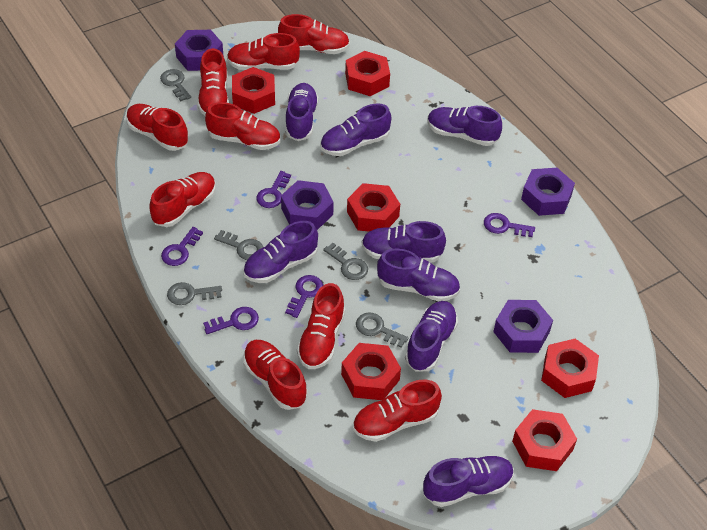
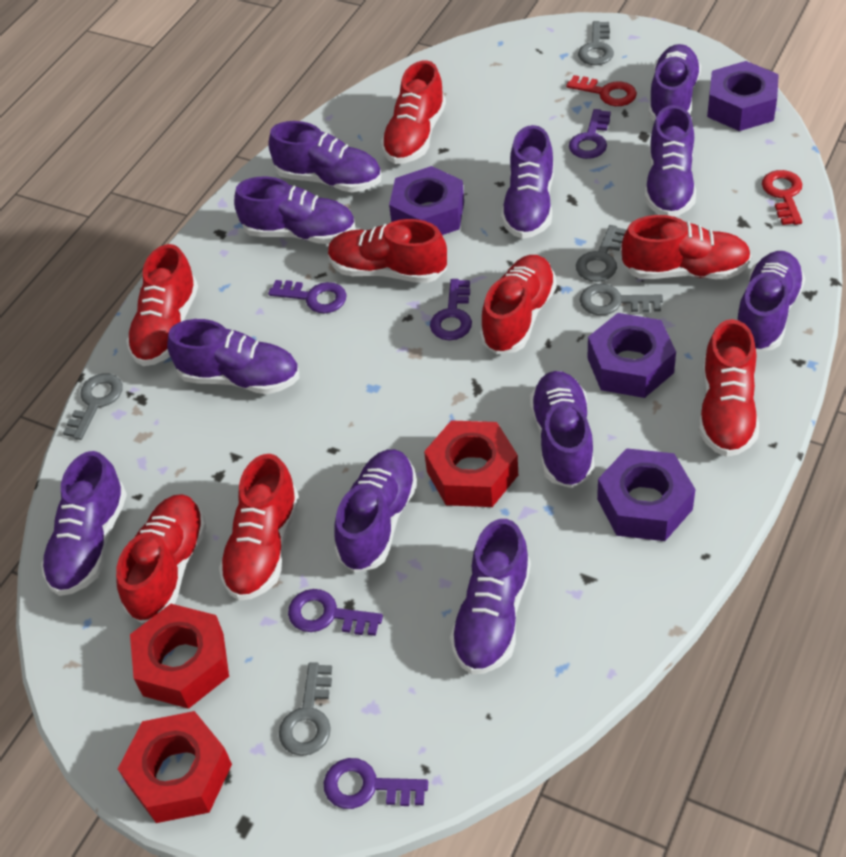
purple shoe: [243,221,318,283] [285,83,319,141] [320,103,391,156] [362,221,446,262] [377,249,460,301] [405,301,458,372] [423,455,514,507] [428,106,502,146] = 8 -> [41,451,127,596] [167,319,299,394] [234,177,356,244] [268,121,381,192] [335,449,417,573] [450,519,531,675] [501,125,554,239] [530,371,595,488] [645,105,696,217] [648,44,701,122] [737,251,805,352] = 11
red key: none = 0 -> [566,75,637,106] [762,170,802,225] = 2
red nut: [232,67,275,114] [341,343,401,400] [345,51,390,96] [347,183,400,232] [512,409,577,471] [541,339,599,398] = 6 -> [118,711,232,823] [130,604,229,709] [424,421,518,507] = 3
red shoe: [126,104,189,151] [149,172,216,227] [198,48,229,116] [205,102,280,150] [227,33,300,70] [243,340,307,410] [278,14,350,54] [297,283,345,369] [353,379,442,442] = 9 -> [116,494,207,623] [126,244,198,366] [219,454,299,601] [328,219,447,283] [381,60,446,164] [480,255,556,354] [621,215,752,279] [699,319,759,457] = 8

